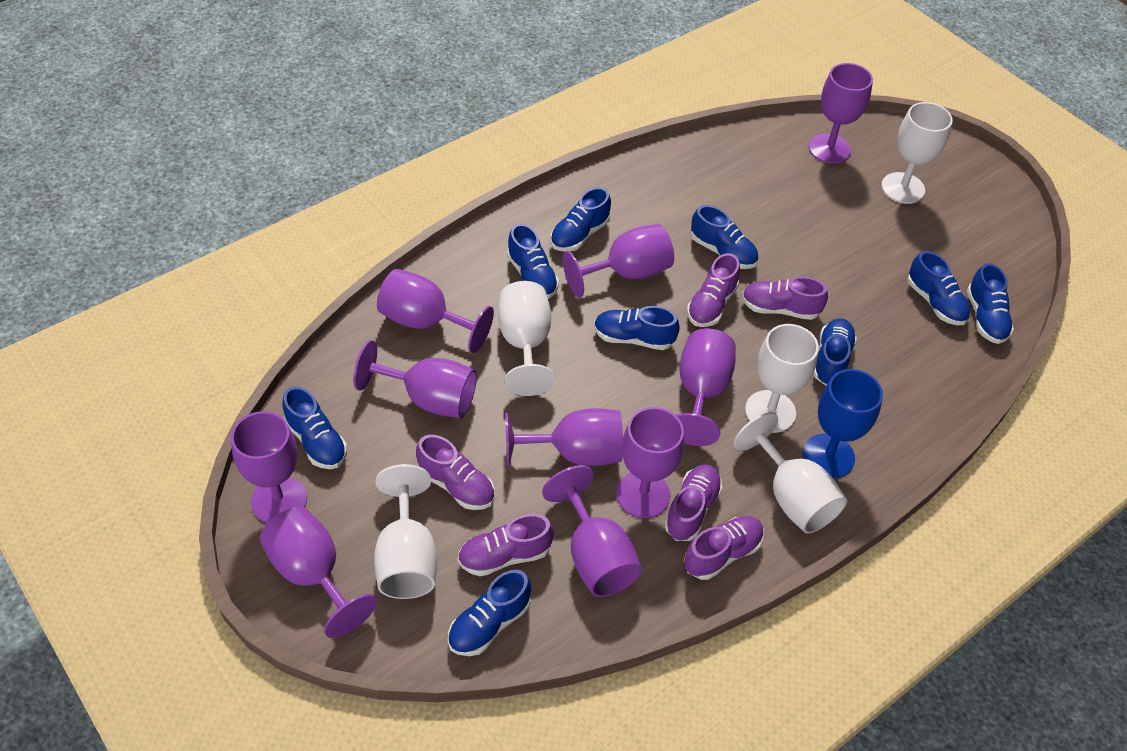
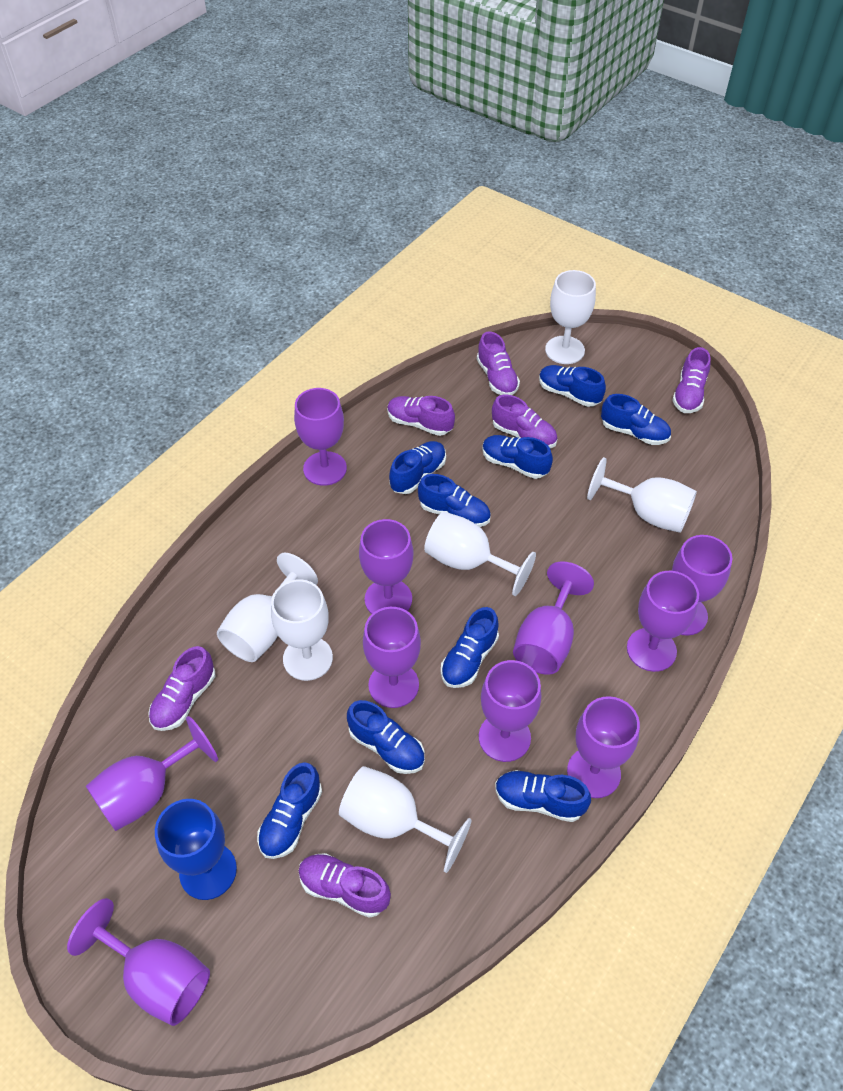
white goblet: [374,464,437,599] [498,281,556,396] [733,412,847,533] [745,324,819,433] [881,102,953,204] = 5 -> [217,553,318,662] [271,579,333,681] [339,766,472,873] [424,512,536,596] [545,270,596,364] [587,457,697,533] = 6

